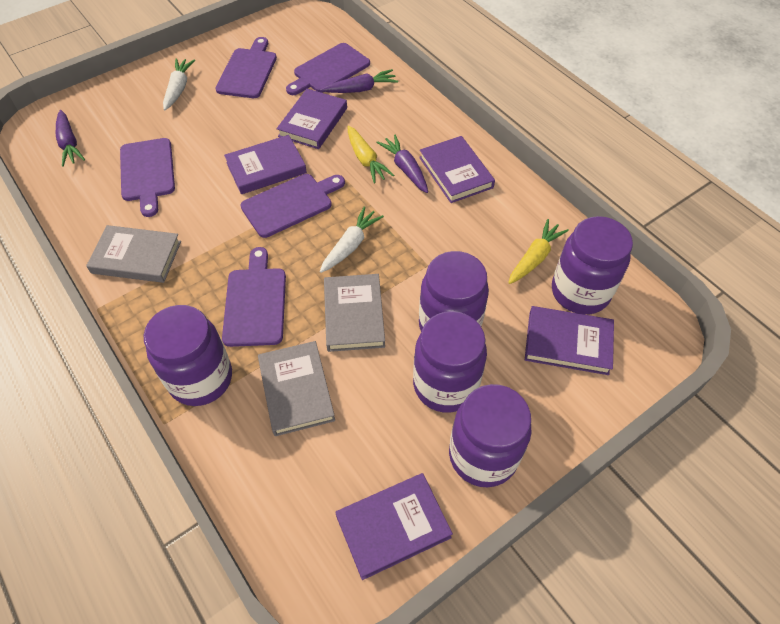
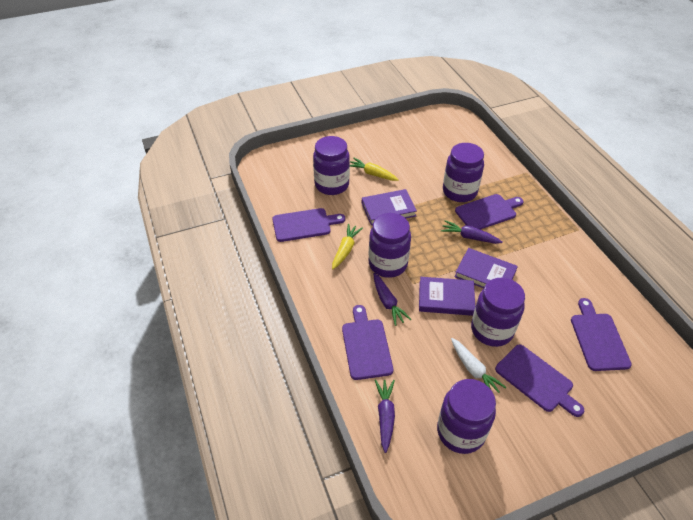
grey book: [86,225,181,283] [258,341,335,436] [324,274,385,352] = 3 -> none = 0
purple book: [224,135,307,194] [277,89,347,149] [335,473,453,580] [419,136,495,203] [525,306,614,375] = 5 -> [362,189,417,225] [419,277,475,316] [455,248,518,288] = 3
white carrot: [163,59,195,110] [320,206,384,273] = 2 -> [451,338,507,393] = 1

